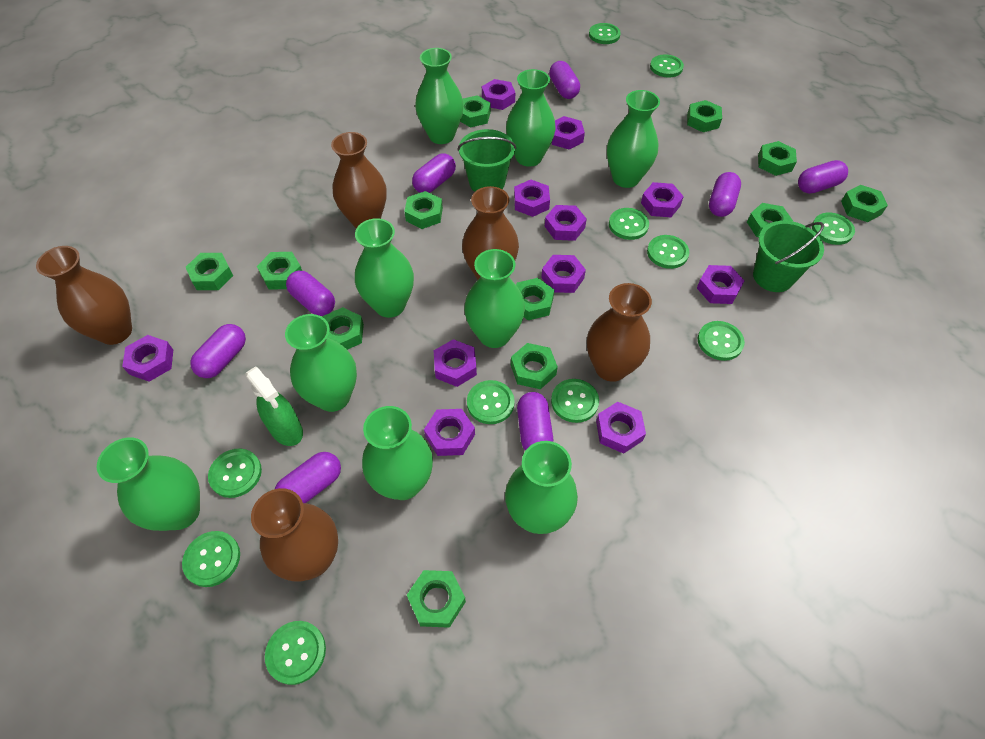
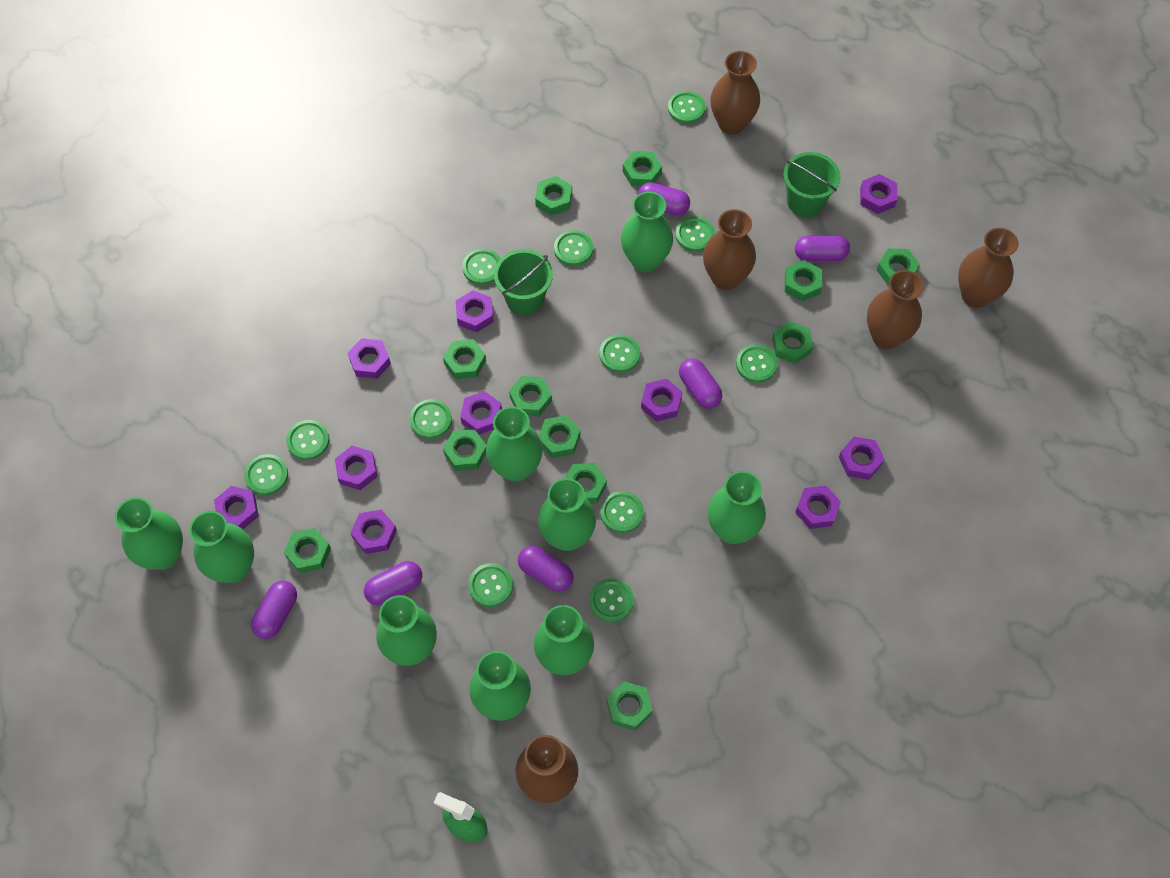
green button: [182,531,240,587] [208,449,262,498] [265,621,326,685] [467,380,515,424] [551,379,599,423] [589,23,621,44] [609,208,649,240] [647,235,689,269] [650,54,684,77] [698,321,745,361] [812,213,855,245] = 11 -> [244,454,288,495] [286,420,329,460] [409,399,452,439] [462,249,501,285] [468,563,513,607] [554,230,593,266] [589,578,634,623] [599,334,641,373] [600,491,644,533] [668,91,705,124] [675,216,715,252] [736,344,778,383] = 12
purple capsule: [190,324,246,378] [275,452,341,503] [286,271,335,316] [412,153,456,193] [517,392,553,451] [549,61,580,99] [709,172,741,217] [798,160,848,194] = 8 -> [251,581,297,639] [364,561,422,605] [518,546,574,592] [638,182,690,216] [679,358,722,409] [795,235,850,261] = 6
purple nut: [122,335,173,382] [424,409,475,456] [434,339,477,387] [482,79,515,110] [514,180,550,217] [541,255,586,293] [545,205,587,241] [551,116,585,150] [596,402,646,454] [641,182,684,217] [697,265,745,304] = 11 -> [214,486,259,529] [335,446,377,490] [348,338,391,379] [351,509,397,554] [456,290,494,333] [460,391,502,435] [641,379,682,422] [795,486,841,529] [839,437,884,480] [860,174,897,214] = 10

